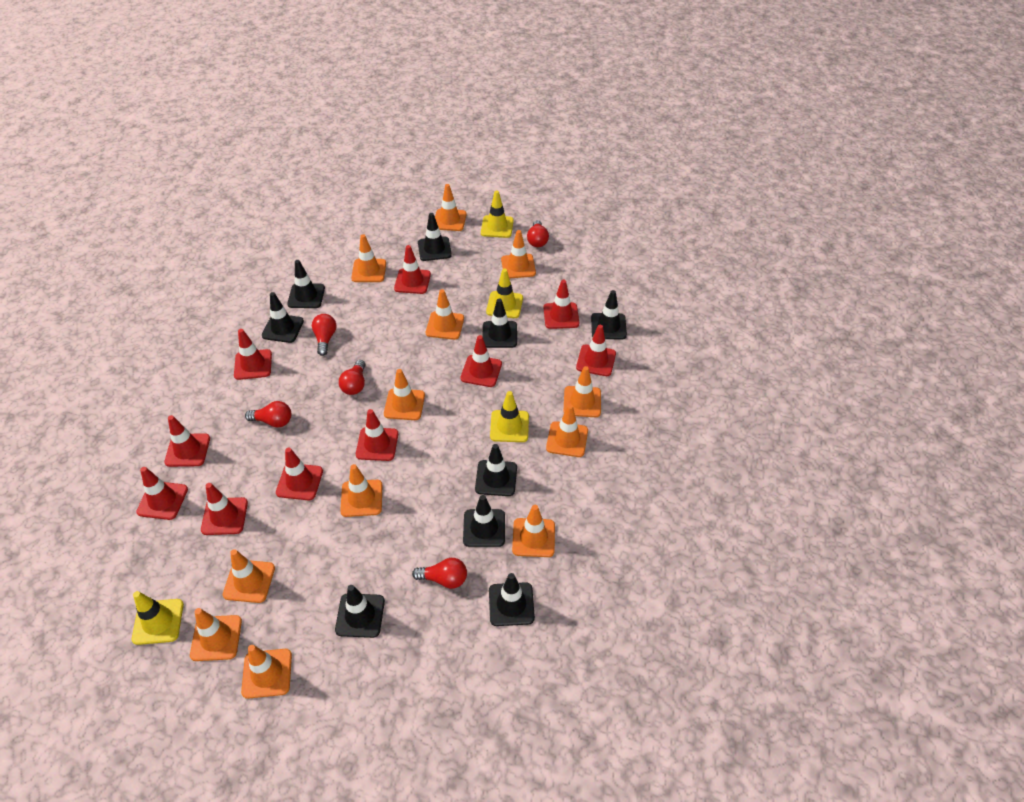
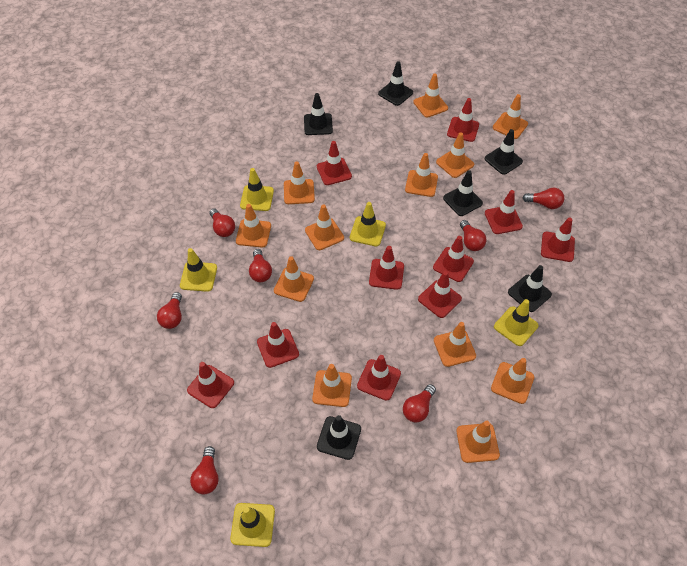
black traffic cone: [262,292,304,343] [287,260,325,308] [335,585,385,638] [418,213,452,261] [463,495,505,547] [475,444,517,496] [482,298,517,348] [489,573,535,626] [591,290,627,340] = 9 -> [304,93,333,135] [317,415,361,460] [378,61,413,106] [443,170,483,216] [484,129,523,175] [508,265,552,312] = 6
red light bulb: [245,401,291,427] [312,314,336,356] [339,360,365,395] [412,558,467,589] [527,220,549,247] = 5 -> [157,292,182,329] [190,446,219,494] [209,208,235,237] [249,249,272,282] [403,384,436,423] [460,220,487,251] [522,188,564,209] = 7
yellow traffic cone: [132,591,184,645] [481,191,514,238] [486,269,523,318] [490,391,529,442] = 4 -> [180,248,217,292] [230,503,275,547] [240,168,274,211] [350,202,386,247] [494,299,539,346] = 5

